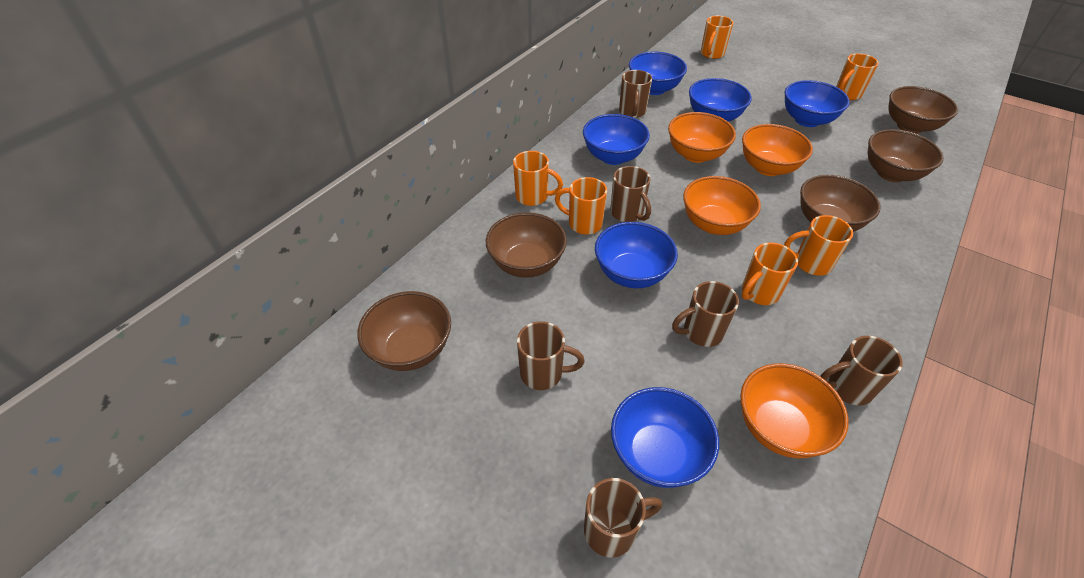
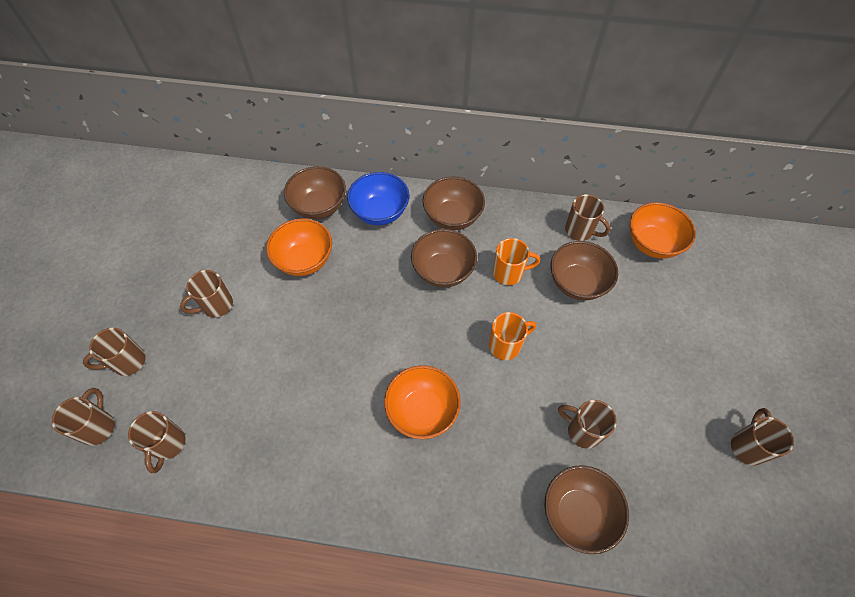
blue bowl: [583,114,650,165] [595,222,678,288] [611,387,719,488] [629,52,687,95] [689,78,752,122] [784,80,850,127] = 6 -> [347,172,409,225] = 1
brown mug: [517,321,585,390] [584,478,662,558] [610,166,651,222] [619,70,652,118] [672,281,739,347] [820,336,903,405] = 6 -> [52,388,114,446] [83,328,146,376] [128,411,185,473] [180,270,233,318] [558,400,617,449] [565,194,611,241] [731,408,794,466] = 7
orange bowl: [668,112,736,163] [683,176,761,235] [740,363,849,458] [742,124,813,176] = 4 -> [266,218,332,276] [384,365,461,439] [630,202,696,259] = 3
orange mug: [513,151,563,206] [555,177,607,235] [701,16,733,59] [742,243,798,305] [784,215,853,276] [836,53,879,100] = 6 -> [489,312,536,360] [493,238,540,285] = 2

